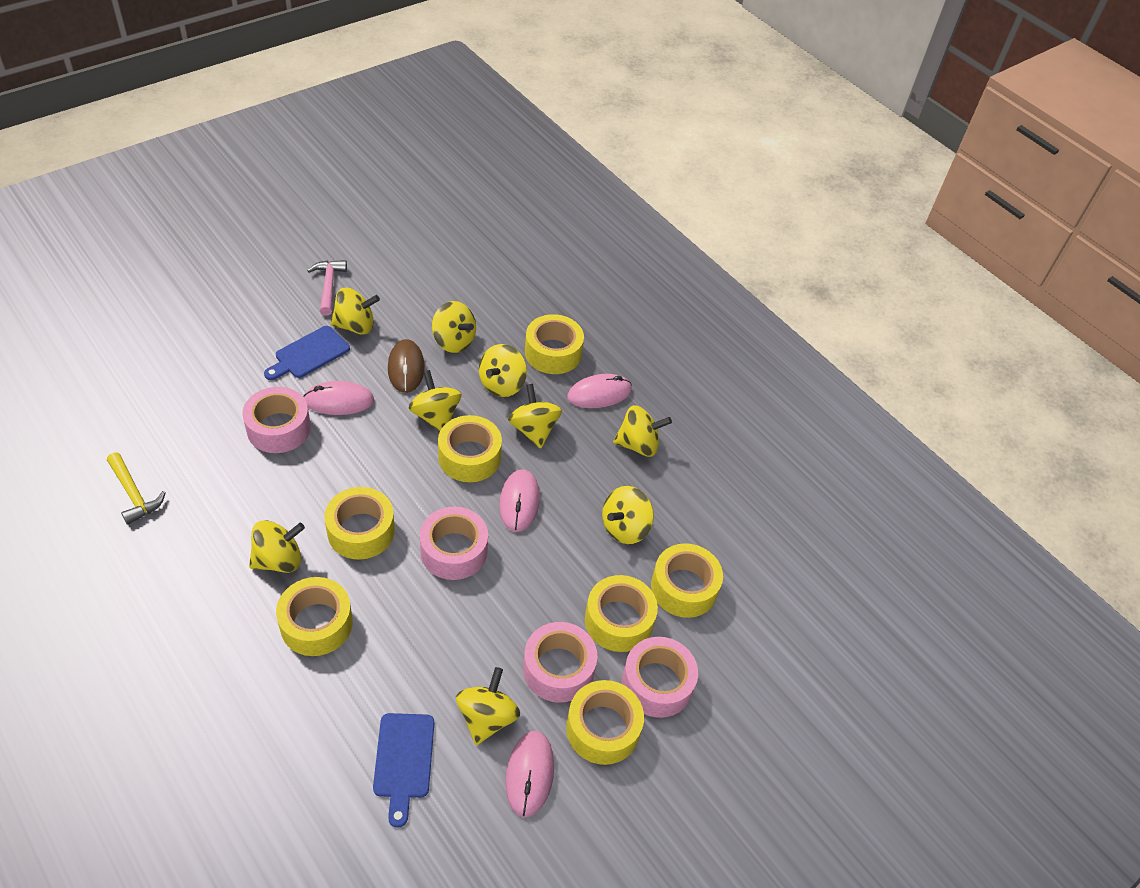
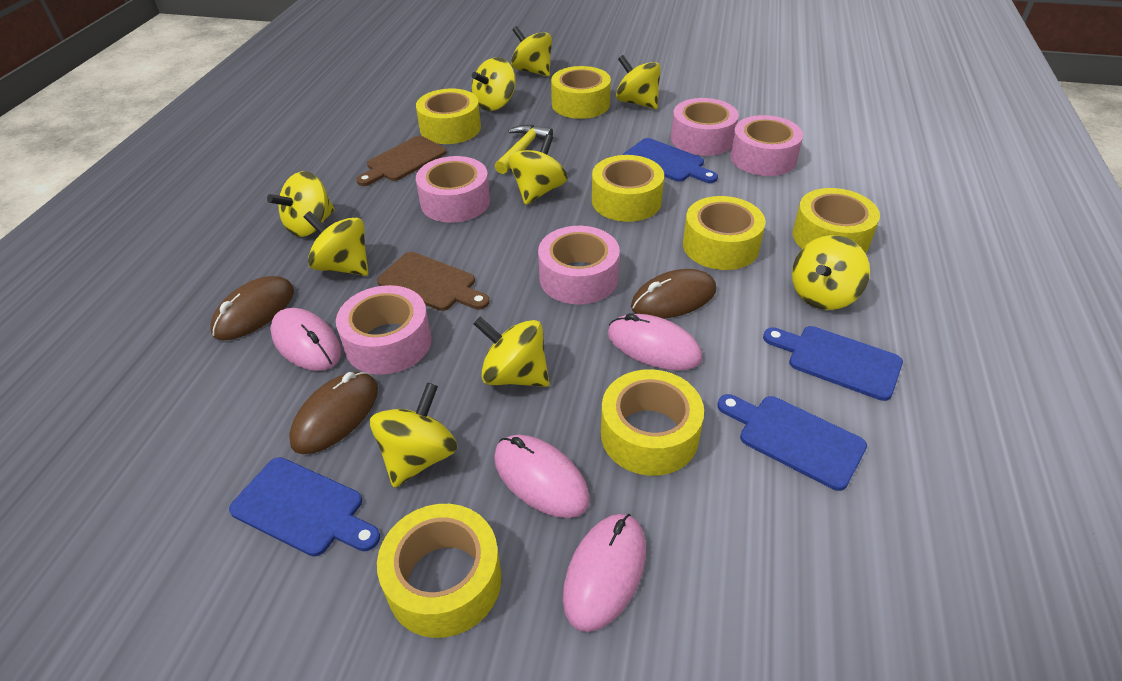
blue cutting board: [264,326,350,380] [373,713,434,828] = 2 -> [229,457,380,557] [623,138,718,183] [717,394,867,491] [763,326,903,401] = 4
brown cutting board: none = 0 -> [356,136,447,186] [377,252,490,311] = 2
brown mouse: [388,339,425,393] = 1 -> [211,276,294,340] [289,372,378,454] [631,269,716,319] = 3
pink hammer: [307,260,347,315] = 1 -> none = 0
pink tape: [242,387,311,453] [420,507,488,580] [523,622,597,703] [622,637,698,718] = 4 -> [336,285,432,375] [416,156,490,223] [538,226,620,305] [671,98,739,156] [730,115,803,176] = 5

